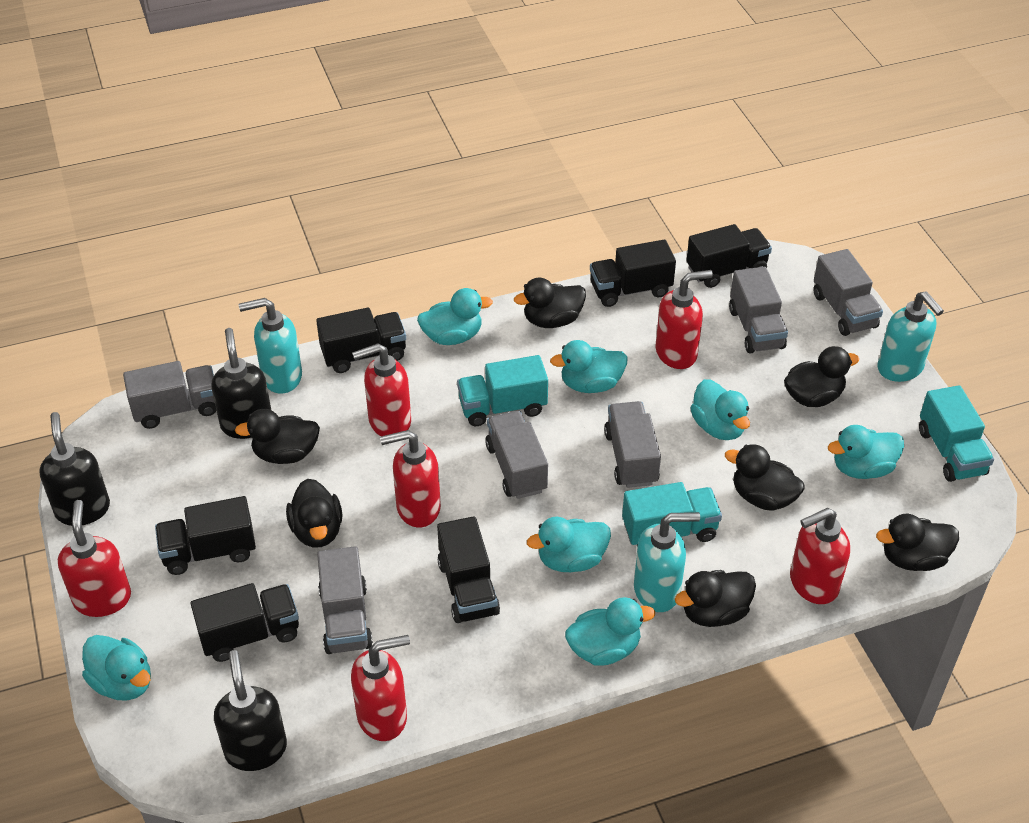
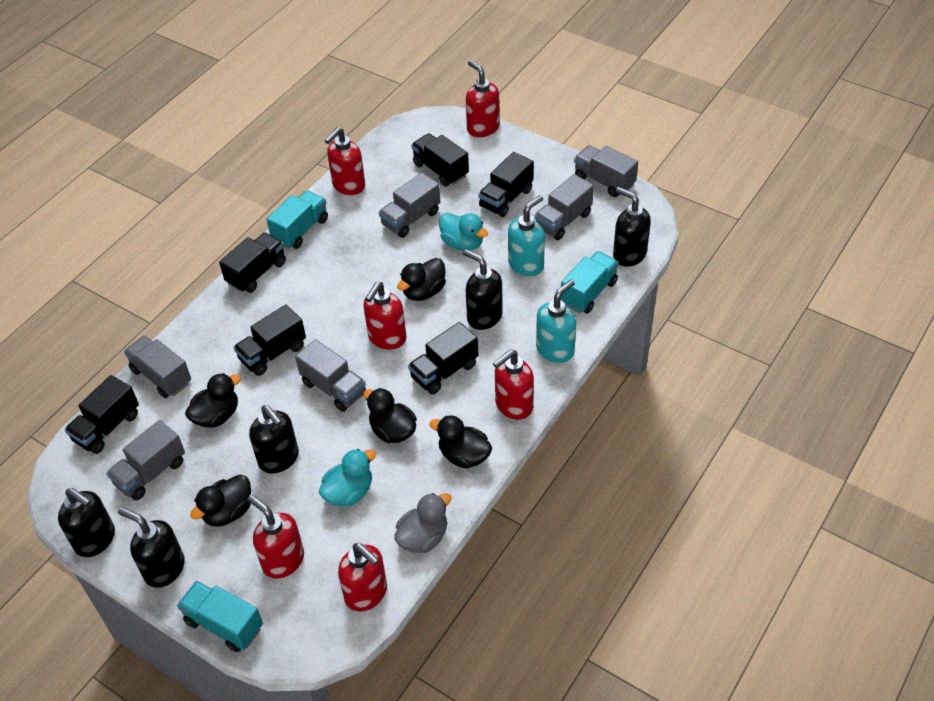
black duck: [235,409,320,464] [286,479,342,548] [514,277,586,328] [675,570,756,627] [725,444,805,511] [784,346,859,407] [876,514,959,571] = 7 -> [185,373,241,428] [190,475,251,527] [363,388,417,443] [397,258,446,301] [429,416,492,469] = 5
black soap dispenser: [39,412,110,526] [211,328,271,439] [214,650,287,771] = 3 -> [58,488,115,557] [118,507,185,588] [249,405,299,473] [463,249,503,330] [613,187,651,267] = 5
grey duck: none = 0 -> [394,493,452,553] = 1
turquoise duck: [82,635,151,701] [417,288,493,345] [527,517,611,572] [550,340,627,393] [565,597,655,666] [690,379,750,440] [828,425,904,479] = 7 -> [319,449,376,507] [439,213,488,251] = 2
turquoise soap dispenser: [239,298,302,394] [634,512,700,612] [877,291,944,382] = 3 -> [508,195,545,276] [536,280,576,363] = 2

